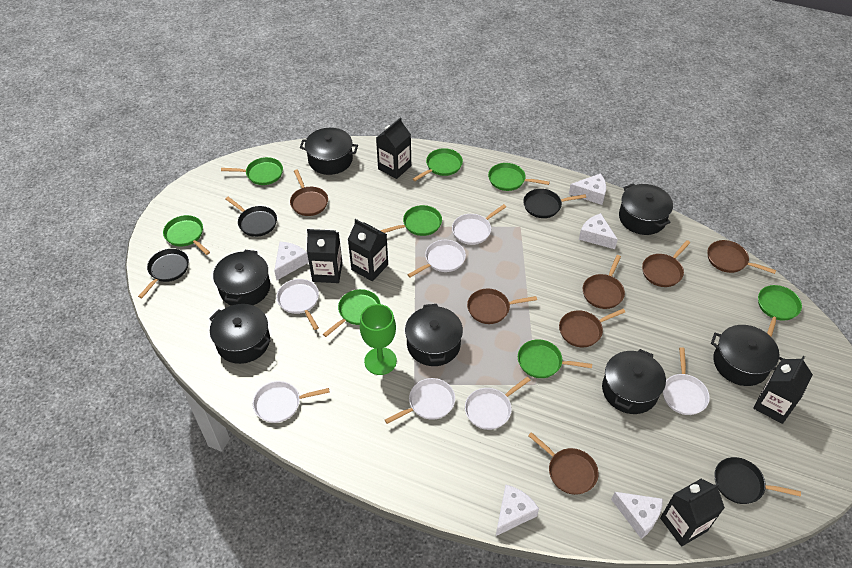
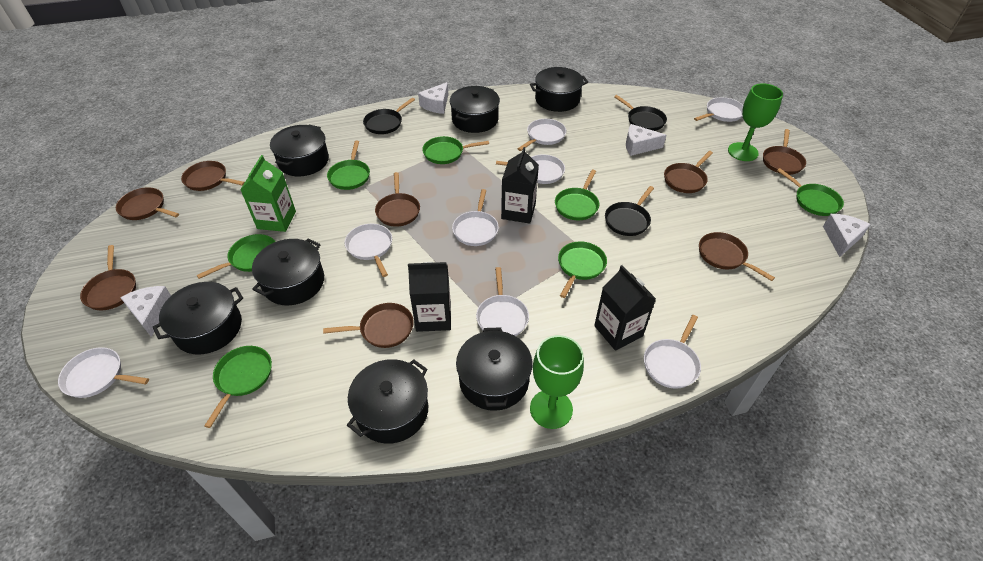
black carton: [307,229,343,283] [348,219,388,281] [376,117,411,179] [660,479,725,547] [753,356,813,424] = 5 -> [408,262,451,332] [501,147,539,224] [594,265,656,351] = 3
black pan: [138,249,189,298] [225,197,277,237] [523,189,586,218] [714,457,801,504] = 4 -> [363,98,415,134] [605,186,654,236] [614,95,667,131] = 3
brown pan: [290,169,328,216] [467,289,537,324] [528,432,599,495] [559,309,626,347] [583,255,625,309] [642,240,690,287] [707,240,776,274] = 7 -> [80,245,136,311] [116,187,179,220] [181,161,245,191] [323,303,414,348] [375,172,420,227] [664,151,713,193] [699,232,775,281] [763,129,806,175] = 8
green carton: none = 0 -> [240,155,296,232] = 1
green goblet: [360,304,397,375] = 1 -> [530,335,584,429] [728,83,783,161] = 2
green pan: [163,215,210,255] [221,157,283,185] [323,289,381,337] [380,205,442,236] [413,148,463,181] [488,163,550,191] [518,339,592,378] [758,285,802,337] = 8 -> [197,234,276,279] [204,346,272,428] [327,141,370,190] [422,136,489,164] [555,170,599,220] [558,241,607,298] [777,168,844,216] = 7
white cheese: [274,242,309,280] [496,484,539,536] [569,173,606,205] [579,213,618,249] [611,492,663,539] = 5 -> [120,286,171,337] [418,82,448,114] [626,124,666,156] [823,214,871,257] = 4
white pan: [253,381,330,423] [277,279,319,330] [385,378,455,424] [407,240,466,277] [452,204,506,245] [465,377,530,430] [663,347,710,415] = 7 -> [58,347,149,398] [345,224,392,277] [452,189,499,246] [476,267,529,336] [496,154,565,184] [518,119,566,151] [644,315,701,389] [694,97,743,122] = 8

